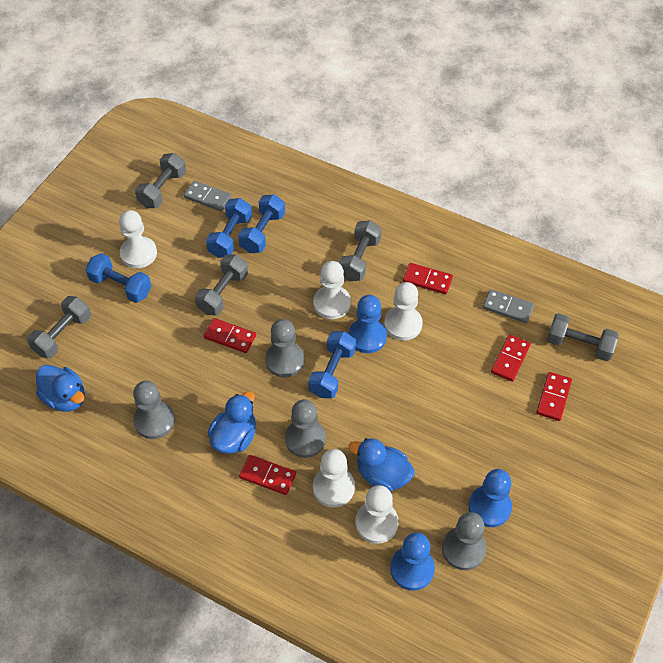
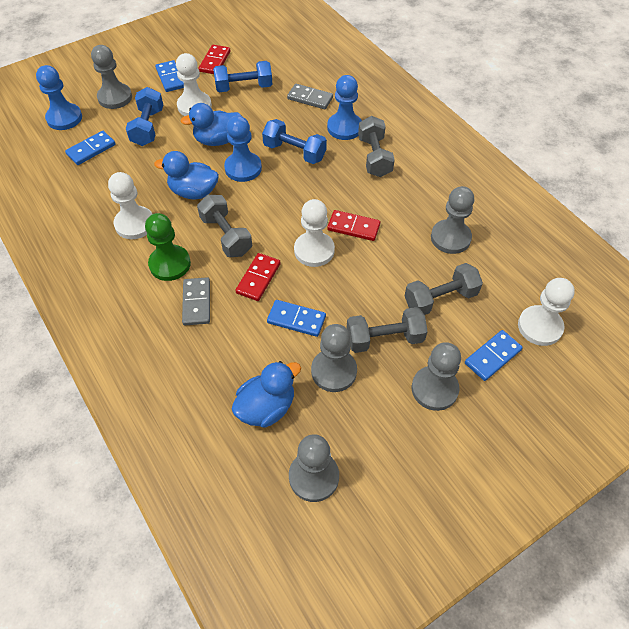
blue domino: none = 0 -> [65,131,116,165] [155,60,184,92] [267,300,326,337] [465,330,523,381] = 4
blue dumbbell: [85,253,151,303] [206,198,252,258] [238,194,285,253] [308,331,356,398] = 4 -> [126,87,163,146] [213,61,273,92] [262,119,327,164] = 3
green pawn: none = 0 -> [145,213,191,281] = 1
grey dumbbell: [27,296,91,359] [135,153,186,208] [195,254,248,315] [339,220,382,281] [547,313,619,361] = 5 -> [197,195,252,257] [347,307,428,353] [358,116,395,177] [405,263,483,315] = 4
grey pawn: [133,381,175,439] [265,319,304,378] [285,399,326,458] [442,512,486,570] = 4 -> [91,45,132,109] [289,434,339,502] [311,324,357,392] [412,342,461,411] [431,186,474,254] = 5
red domino: [204,318,256,353] [239,455,296,495] [403,263,453,294] [491,334,531,382] [536,372,572,421] = 5 -> [199,45,231,74] [235,253,281,301] [327,210,381,241] = 3
white pawn: [119,210,157,268] [313,261,351,319] [313,449,355,507] [355,485,399,544] [384,282,423,341] = 5 -> [108,172,152,239] [176,53,212,116] [294,199,335,267] [518,278,575,346] = 4

